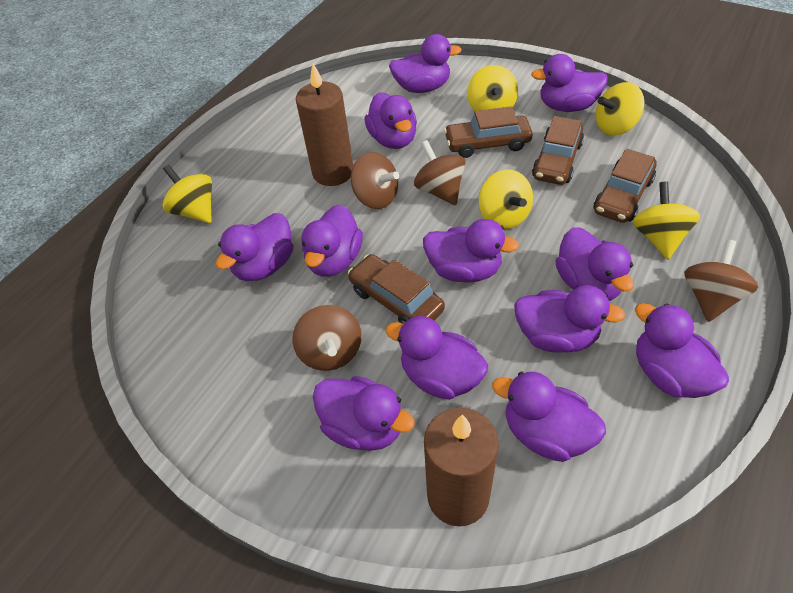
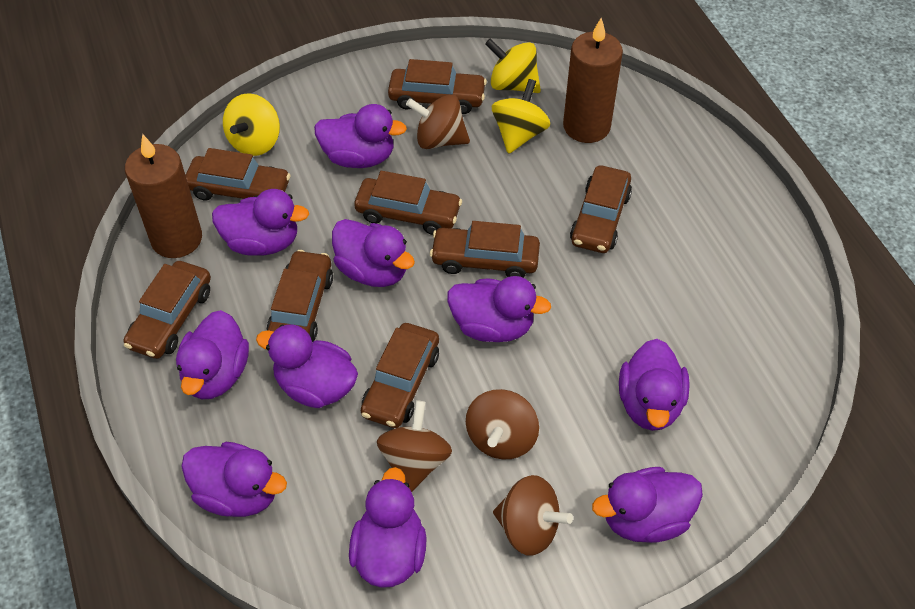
brown car: [348,254,445,323] [444,106,533,158] [532,116,584,185] [594,149,657,223] = 4 -> [124,261,211,359] [186,148,291,200] [267,250,333,342] [354,171,462,235] [361,323,439,428] [388,59,487,114] [430,221,540,278] [570,165,632,253] = 8
purple duck: [216,213,293,281] [301,204,363,276] [313,376,415,451] [364,92,417,149] [386,316,488,400] [389,34,462,93] [423,219,519,283] [492,372,606,462] [514,285,626,353] [531,54,608,112] [555,227,634,301] [635,303,729,398] = 12 -> [176,310,249,399] [181,442,287,517] [212,189,309,256] [256,324,358,408] [314,104,407,168] [332,219,415,287] [349,467,427,588] [447,276,551,342] [592,467,703,543] [619,339,690,431] = 10
yellow spinning top: [163,164,212,223] [467,65,518,111] [478,169,533,229] [595,82,645,136] [633,181,700,259] = 5 -> [223,93,280,156] [485,38,541,93] [492,79,550,154] = 3

